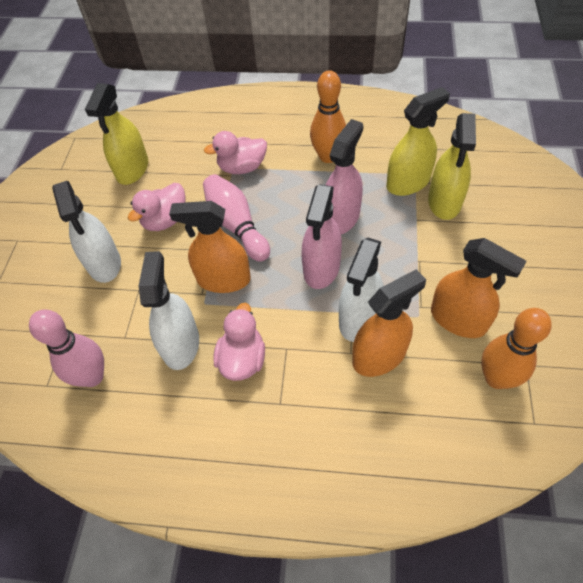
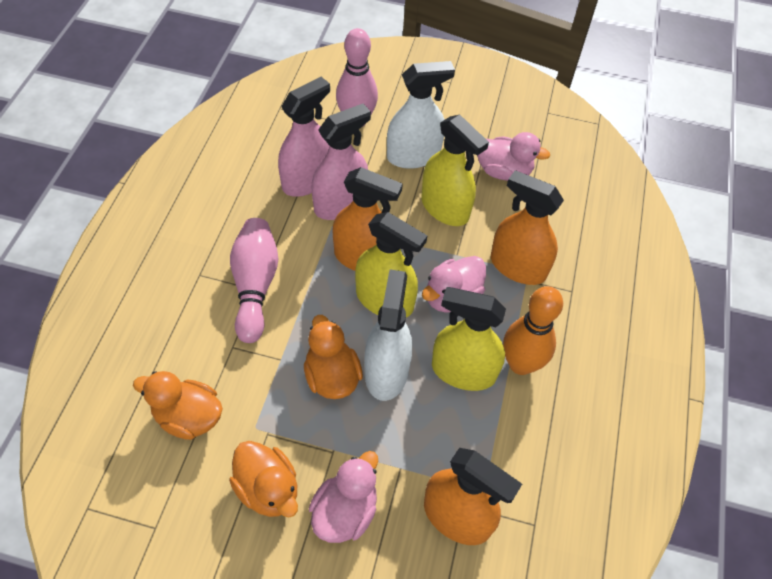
orange bowling pin: [310,70,346,163] [481,308,552,389] = 2 -> [503,286,563,375] = 1
orange duck: none = 0 -> [133,371,223,440] [229,441,298,517] [304,315,363,399] = 3
white spray bottle: [52,181,121,283] [139,251,199,370] [339,238,383,342] = 3 -> [364,269,412,401] [387,61,455,169] = 2

